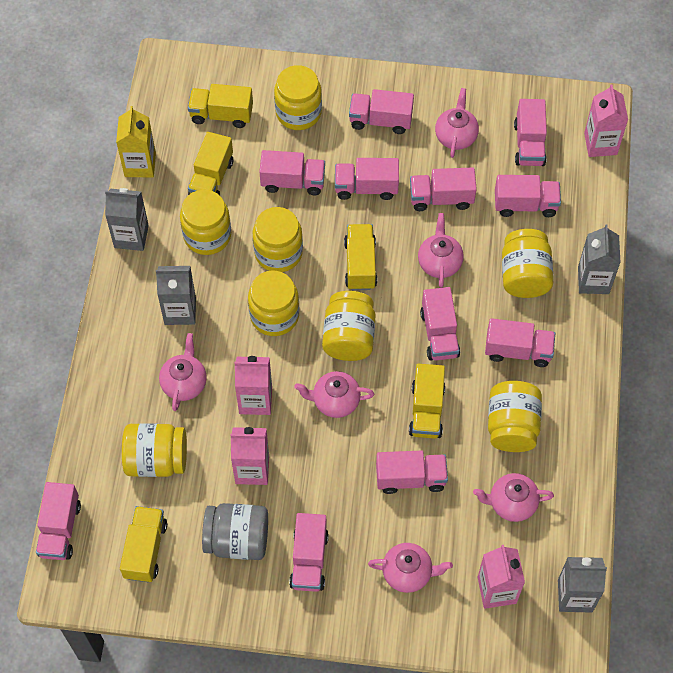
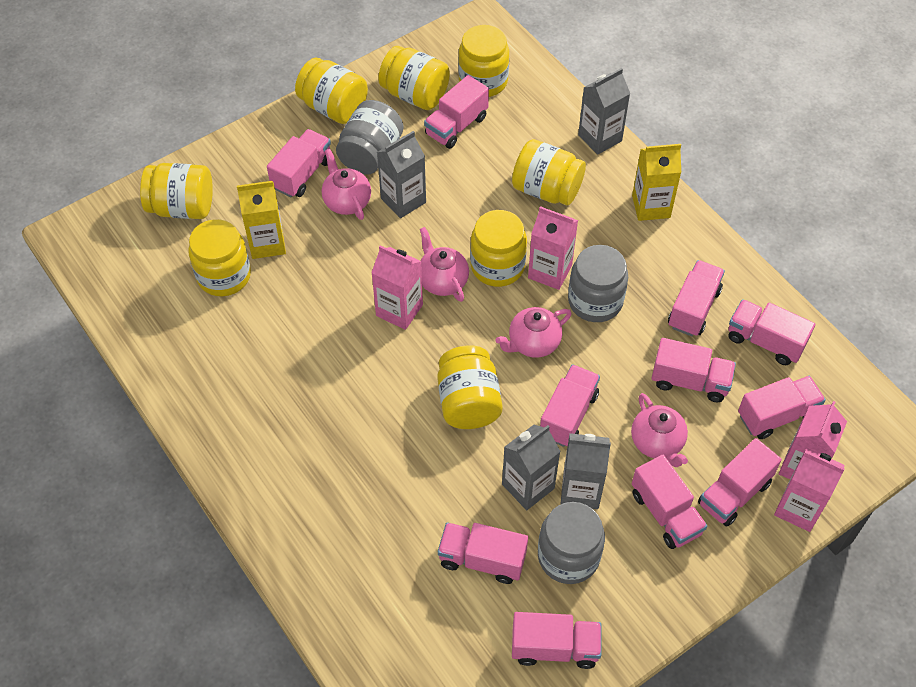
grey jar: [202,503,268,560] = 1 -> [336,100,404,175] [538,502,605,584] [568,245,628,322] = 3
pink teapot: [159,333,207,411] [294,371,374,418] [368,543,453,593] [418,213,464,288] [435,88,479,158] [473,473,554,522] = 6 -> [322,149,371,220] [420,227,469,302] [496,307,572,358] [631,393,688,467] = 4
yellow carton: [116,106,156,178] = 1 -> [237,181,286,259] [632,144,681,221] = 2
yellow truck: [120,506,167,582] [188,84,253,128] [188,132,233,195] [344,224,377,290] [409,364,445,439] = 5 -> none = 0

